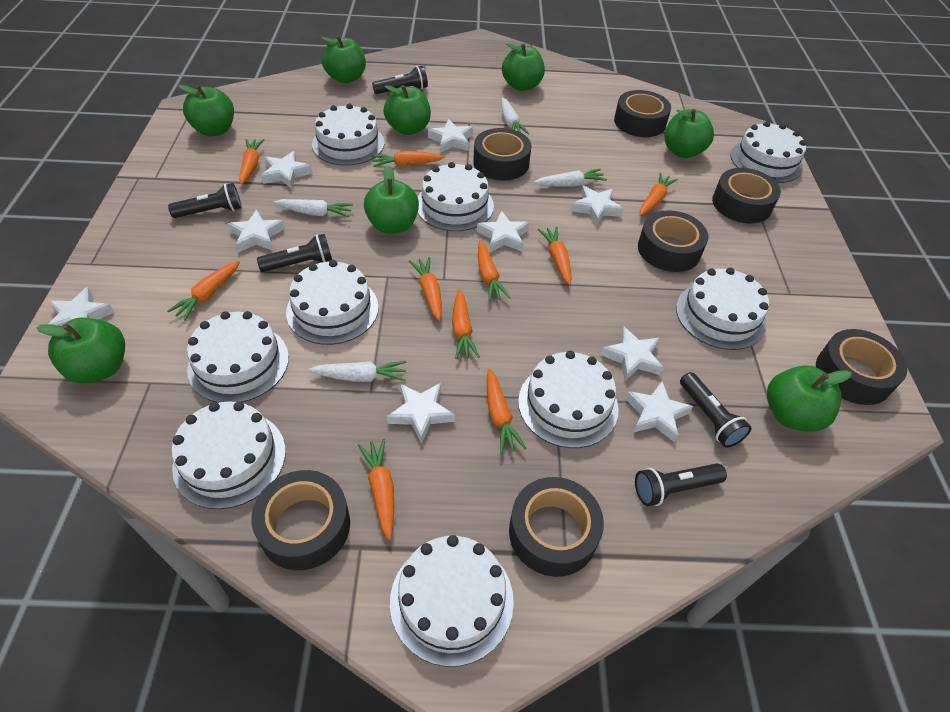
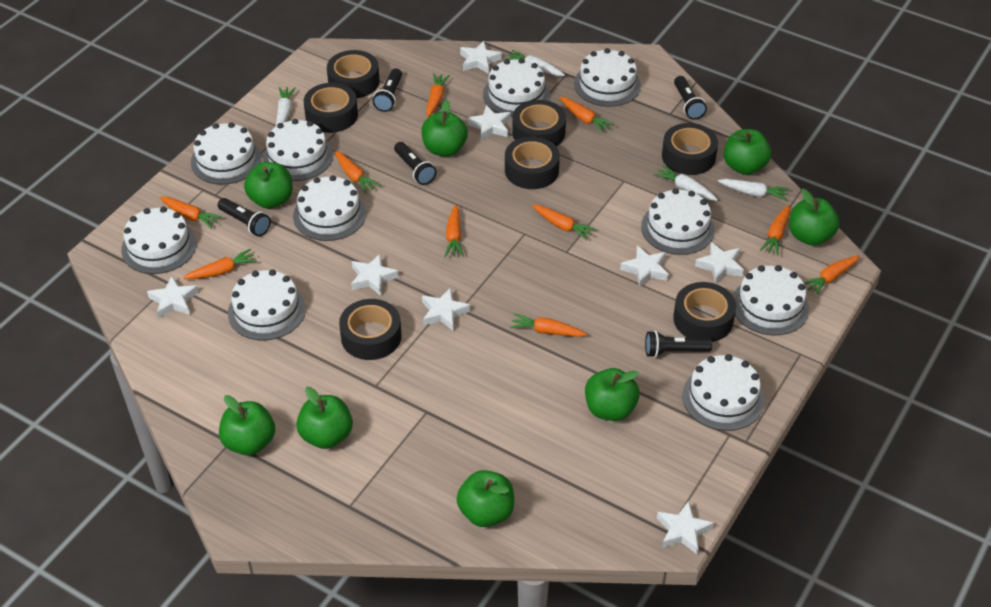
white cake: [171,401,286,509] [187,311,289,403] [286,260,379,345] [312,103,385,166] [390,535,514,667] [418,162,494,231] [518,351,619,448] [676,268,769,350] [731,122,806,183] = 9 -> [121,207,197,274] [191,122,262,185] [228,269,306,341] [263,119,333,181] [293,175,366,241] [483,58,550,117] [574,48,641,107] [641,188,715,255] [682,354,764,431] [733,265,809,336] = 10
white star: [49,287,114,337] [228,210,285,253] [261,151,312,189] [387,383,455,444] [428,119,473,153] [477,211,529,252] [571,186,624,225] [601,327,664,381] [625,381,693,442] = 9 -> [147,276,199,318] [351,254,399,296] [422,287,470,331] [460,41,502,74] [467,105,511,140] [620,246,669,288] [657,501,714,554] [695,242,744,284] = 8

